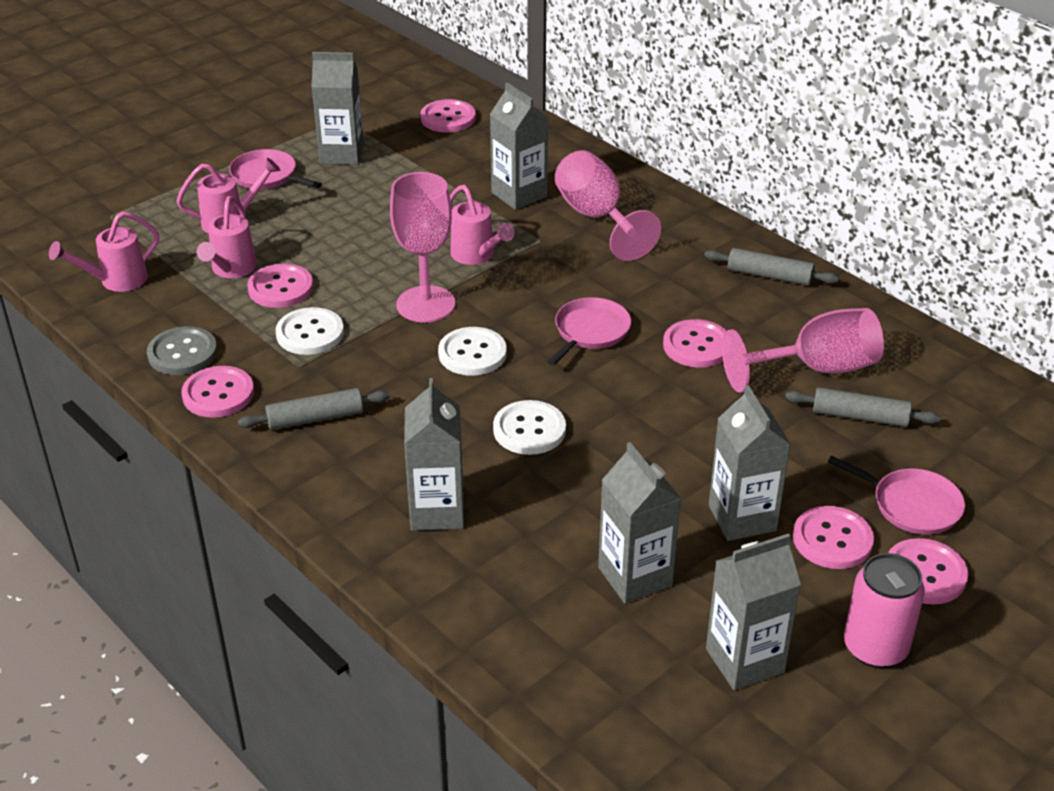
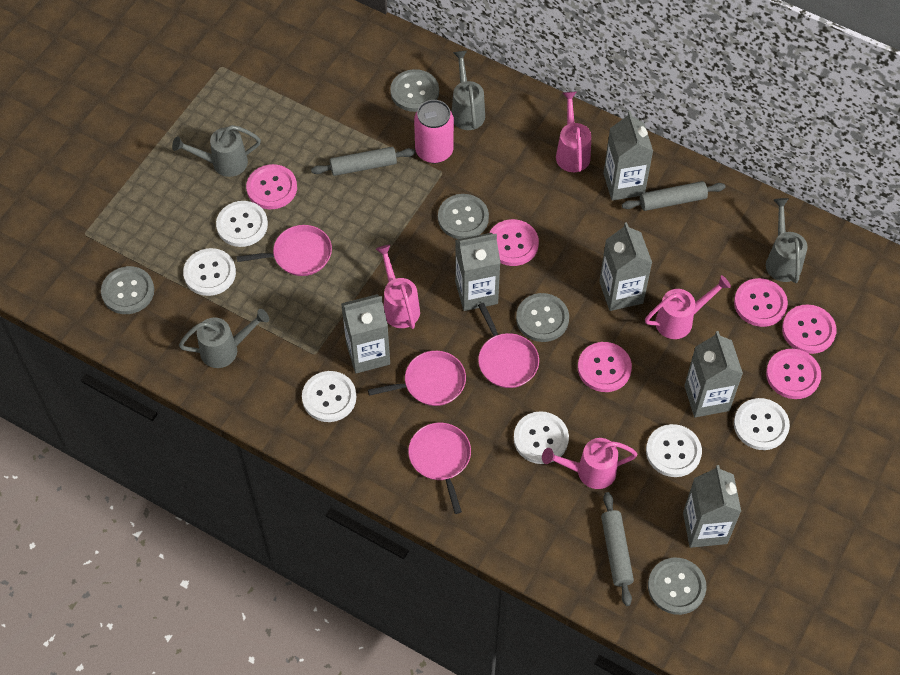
grey button: [147,326,217,375] = 1 -> [101,266,154,314] [390,69,439,112] [438,194,489,239] [516,293,569,342] [648,558,707,615] = 5
grey watering can: none = 0 -> [172,125,261,177] [179,309,269,368] [452,51,485,130] [766,198,807,283] = 4
pink goblet: [390,172,455,322] [555,150,661,261] [722,308,884,393] = 3 -> none = 0
pink pan: [229,149,322,189] [547,297,631,366] [828,456,965,535] = 3 -> [237,225,332,276] [368,351,466,406] [408,423,471,514] [478,303,539,388] = 4
white button: [276,307,344,355] [438,327,507,376] [493,400,566,455] = 3 -> [183,248,236,296] [216,201,268,247] [302,371,357,422] [514,411,569,464] [646,424,702,477] [734,398,790,450] = 6

